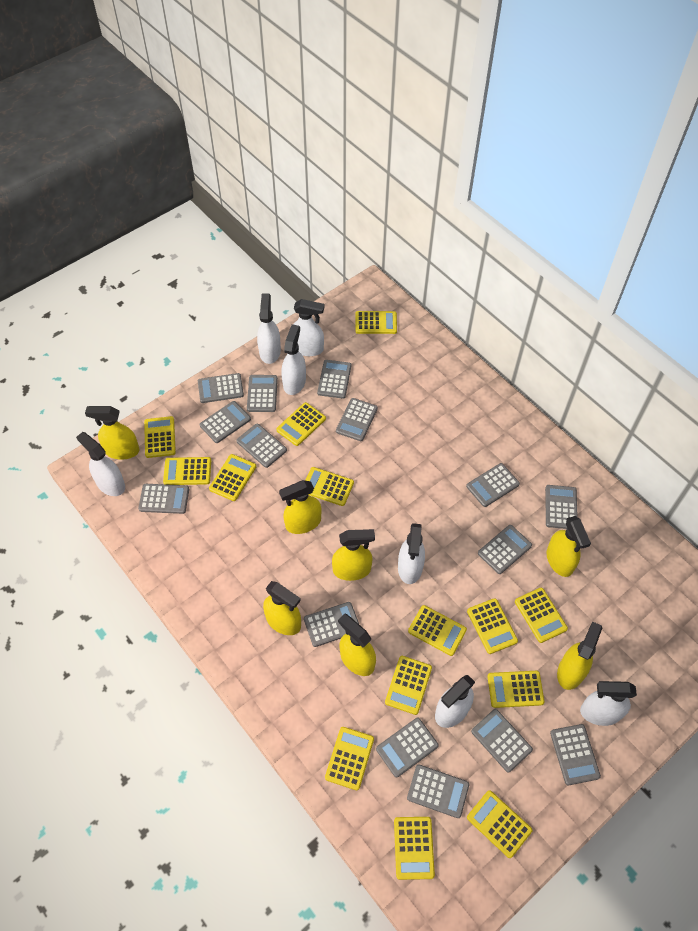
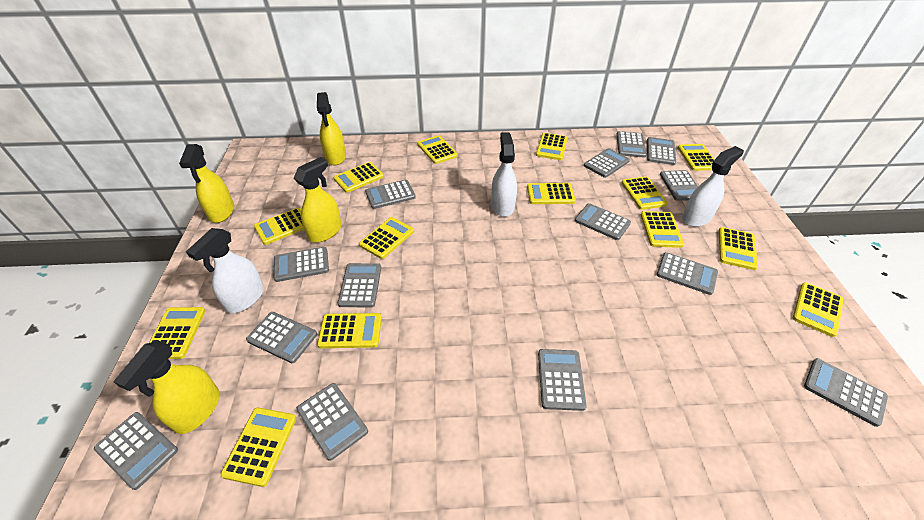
grey calculator: [138,484,189,514] [198,373,244,403] [200,401,251,443] [237,424,287,468] [247,375,278,412] [304,602,359,647] [317,360,351,399] [336,398,378,441] [376,718,439,778] [407,764,469,818] [466,463,520,507] [471,709,533,773] [478,525,532,574] [545,485,578,529] [550,724,601,785] = 15 -> [94,412,178,490] [246,312,317,363] [273,247,329,282] [296,383,368,461] [338,263,381,307] [365,180,416,209] [538,349,587,411] [575,203,631,240] [584,148,630,178] [616,131,647,158] [647,137,676,165] [657,252,718,295] [660,170,698,201] [804,358,888,427] = 14
white spray bottle: [76,432,125,496] [257,293,281,364] [281,324,306,395] [293,299,324,356] [398,523,425,584] [435,675,475,728] [580,681,637,726] = 7 -> [186,228,264,313] [491,132,517,217] [682,146,744,227] = 3
yellow spray bottle: [85,406,139,460] [263,581,301,635] [279,480,322,534] [332,529,375,581] [338,614,376,676] [547,516,591,577] [557,622,602,690] = 7 -> [113,341,220,434] [179,144,234,223] [294,157,342,243] [317,92,346,165] = 4

